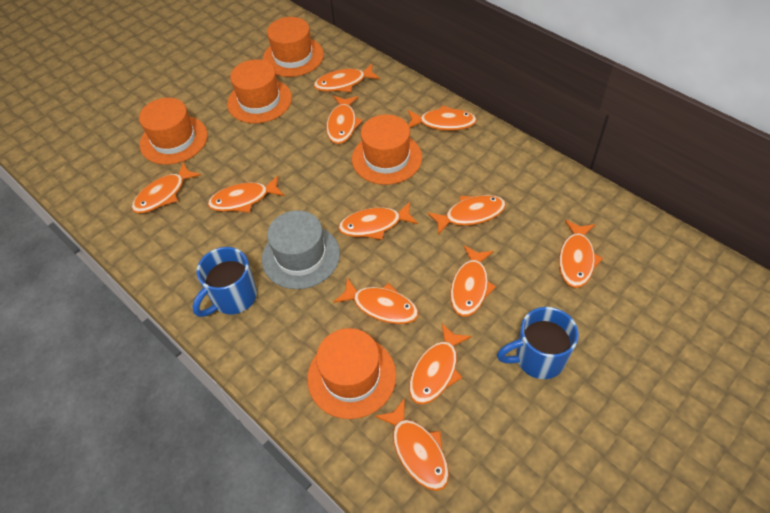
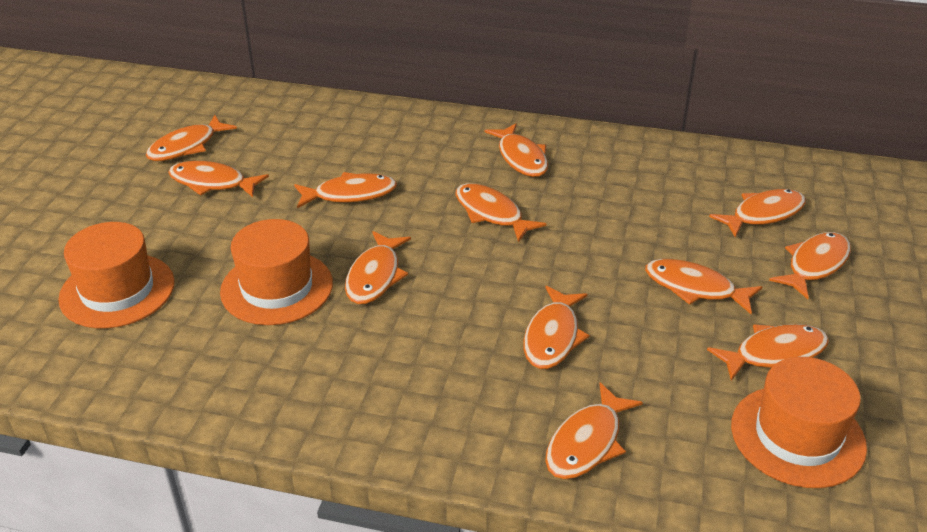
blue mug: [192,247,257,317] [497,307,579,379] = 2 -> none = 0
grey hat: [262,210,340,289] = 1 -> none = 0
orange hat: [139,98,208,165] [227,60,292,123] [263,17,324,77] [307,328,396,419] [352,114,422,185] = 5 -> [58,222,175,328] [220,219,333,325] [731,357,867,488] = 3

